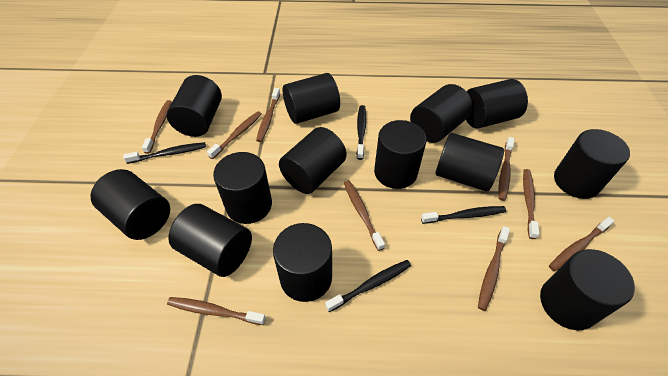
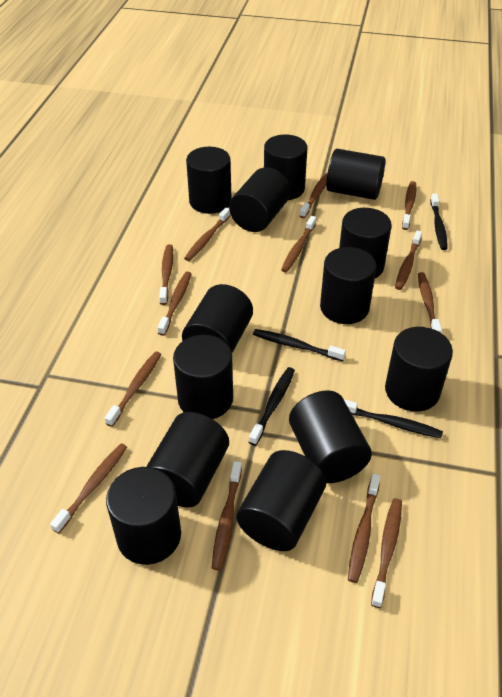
brown toothbrush: [142,100,172,154] [167,297,266,325] [207,111,262,159] [256,88,280,142] [344,180,385,251] [478,226,510,311] [498,137,514,201] [523,169,539,239] [549,217,614,271] = 9 -> [50,443,127,533] [105,351,161,427] [158,272,191,336] [159,244,173,305] [184,207,231,261] [212,461,242,570] [281,216,316,273] [299,173,327,218] [348,473,381,583] [371,498,402,608] [395,230,422,290] [402,181,416,230] [418,272,442,333] = 13

